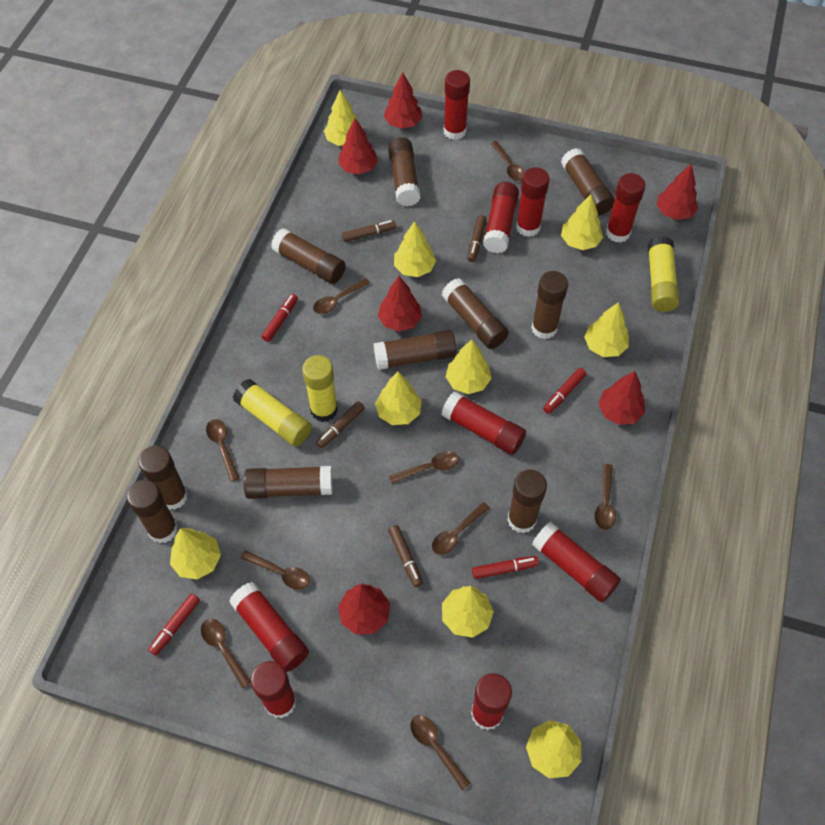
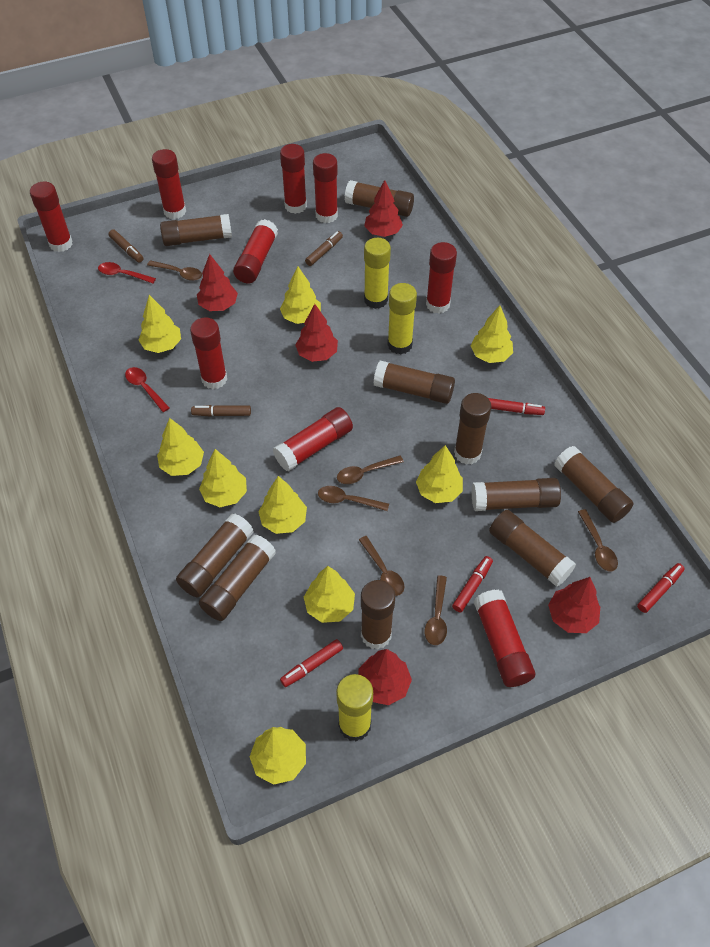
brown marker: [316,401,365,448] [342,220,396,242] [388,525,423,587] [467,215,487,262] = 4 -> [108,229,143,263] [191,405,251,417] [305,231,343,266] = 3
brown spoon: [201,619,251,689] [206,419,239,482] [241,550,310,590] [313,278,370,314] [389,451,459,484] [410,715,471,791] [432,502,490,555] [491,141,524,181] [595,464,616,530] = 9 -> [147,260,202,281] [318,486,389,511] [337,456,404,484] [359,536,404,596] [425,575,447,645] [578,509,618,572] = 6
red spoon: none = 0 -> [98,262,156,283] [125,367,170,412] = 2
red tree: [338,118,378,174] [338,583,390,635] [378,276,422,332] [384,72,422,129] [598,371,645,425] [657,163,698,220] = 6 -> [197,254,238,311] [295,304,338,362] [358,649,412,705] [364,180,403,237] [548,577,600,633] = 5

